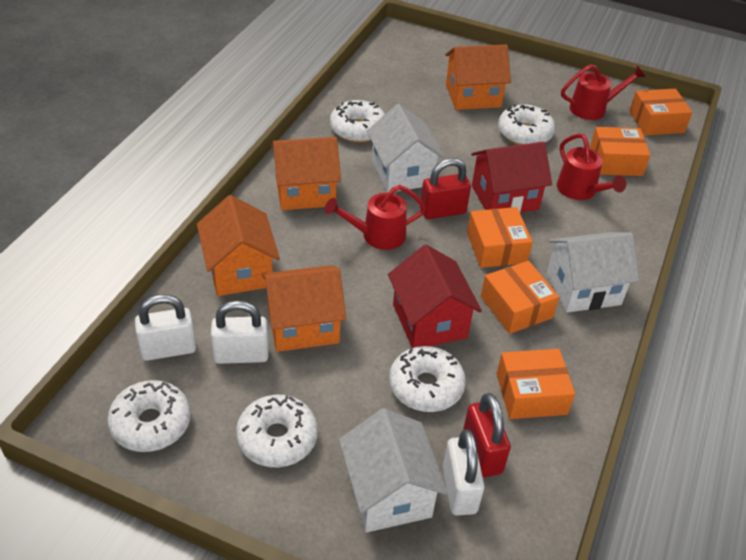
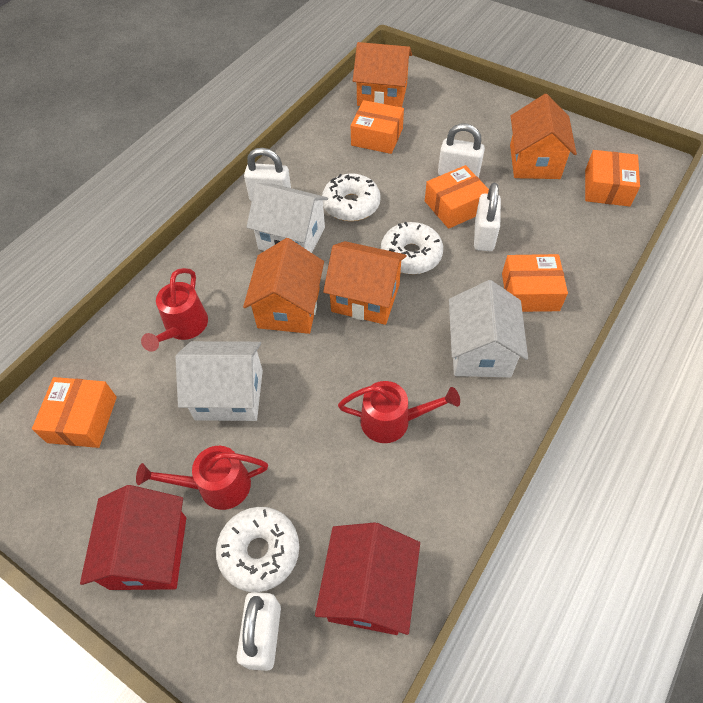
red padlock: [420,158,471,219] [463,393,511,477] = 2 -> none = 0
white donut: [107,380,191,452] [236,395,318,467] [330,100,385,142] [389,346,466,412] [498,104,555,145] = 5 -> [216,507,299,592] [322,173,381,221] [381,222,443,274] = 3
white padlock: [135,294,196,361] [211,300,268,364] [443,429,485,516] = 3 -> [237,592,281,671] [244,148,291,201] [438,124,485,178] [474,183,501,251] = 4

